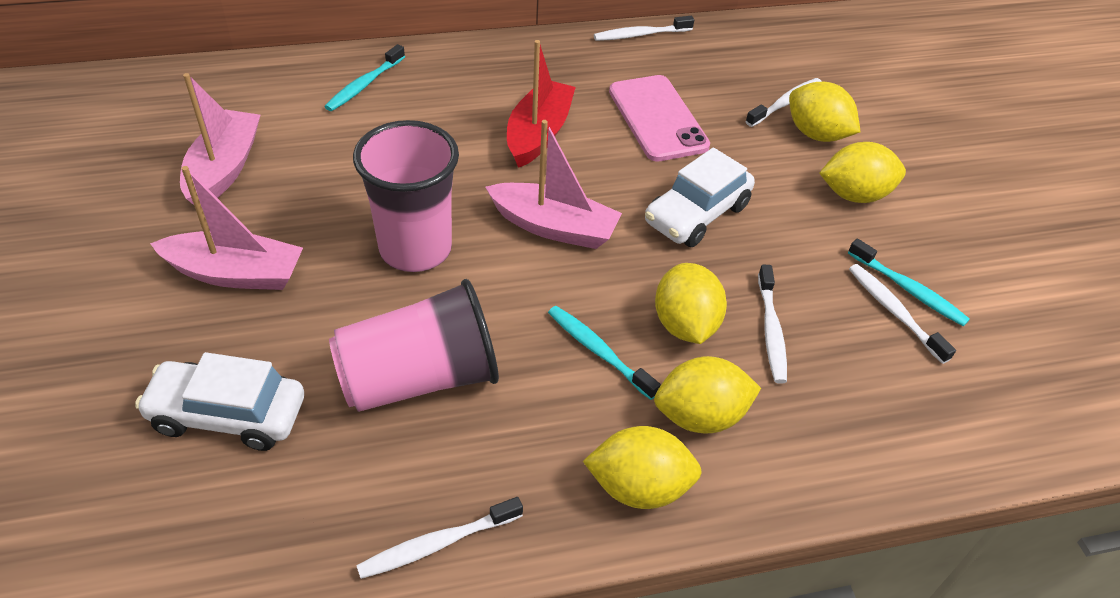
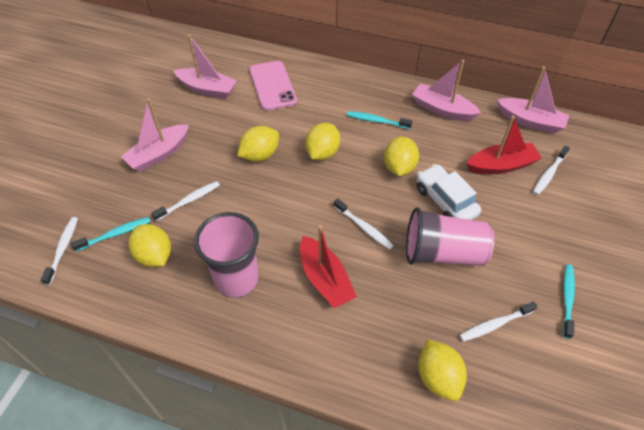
pink boat: [150,166,303,290] [180,73,261,207] [485,120,622,249] = 3 -> [121,98,189,172] [173,35,237,99] [412,60,481,121] [497,66,570,133] = 4
red boat: [507,40,576,168] = 1 -> [300,225,357,308] [466,116,542,174] = 2
white car: [135,352,304,451] [645,147,755,247] = 2 -> [417,164,481,220] = 1

